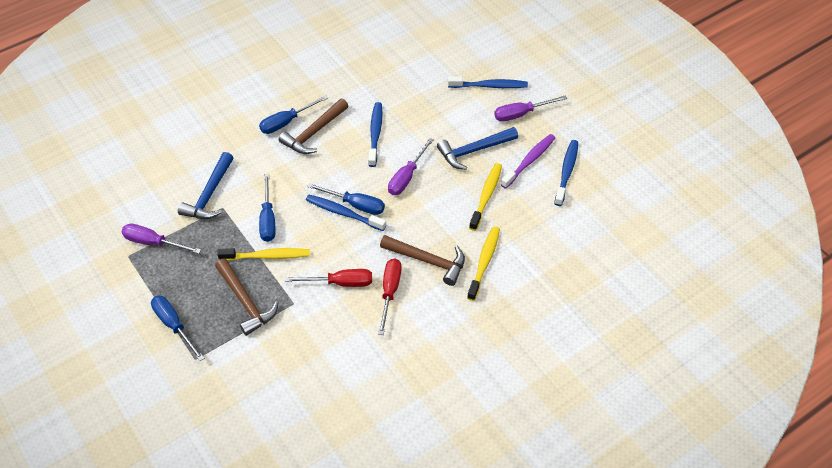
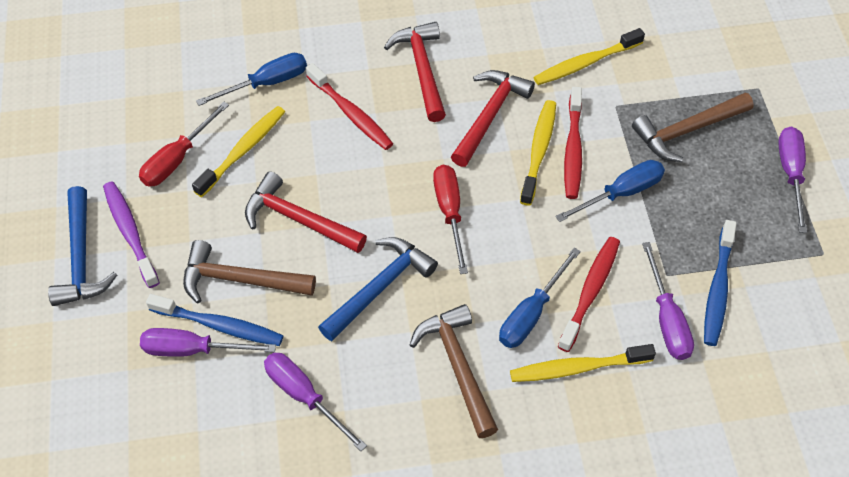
blue screwdriver: [151,296,204,361] [259,95,328,134] [259,174,276,242] [307,183,385,215] = 4 -> [196,53,307,106] [499,248,581,348] [555,160,665,222] = 3
blue toothbrush: [306,195,386,231] [368,102,383,167] [448,77,528,88] [554,140,578,206] = 4 -> [146,294,284,346] [704,220,737,346] = 2
purple screwdriver: [121,224,201,254] [388,138,434,195] [494,96,567,122] = 3 -> [140,328,276,357] [264,353,367,451] [642,242,694,360] [778,127,807,233] = 4
red hammer: none = 0 -> [245,171,367,253] [384,22,446,122] [451,70,535,167] = 3
red toothbrush: none = 0 -> [306,63,393,150] [558,237,620,352] [564,87,582,199] = 3
yellow toothbrush: [217,248,310,261] [467,226,500,301] [469,163,502,231] = 3 -> [192,106,285,197] [510,344,656,382] [520,100,556,206] [534,28,645,85] = 4

